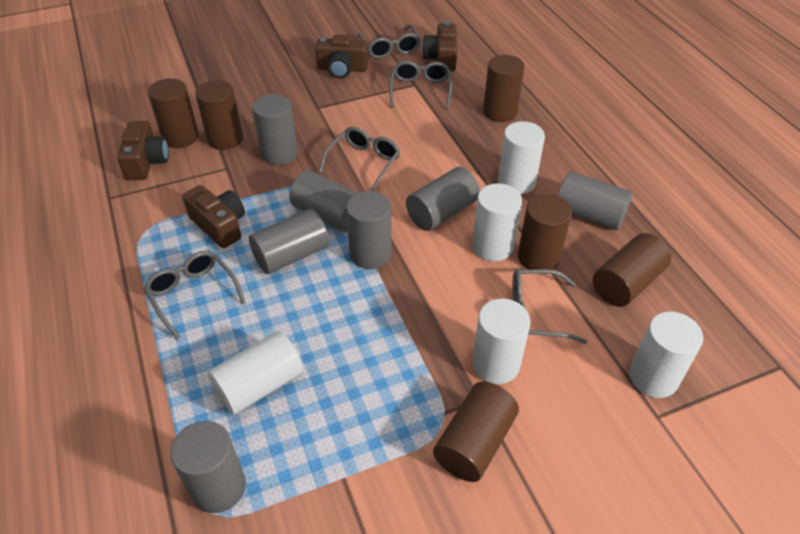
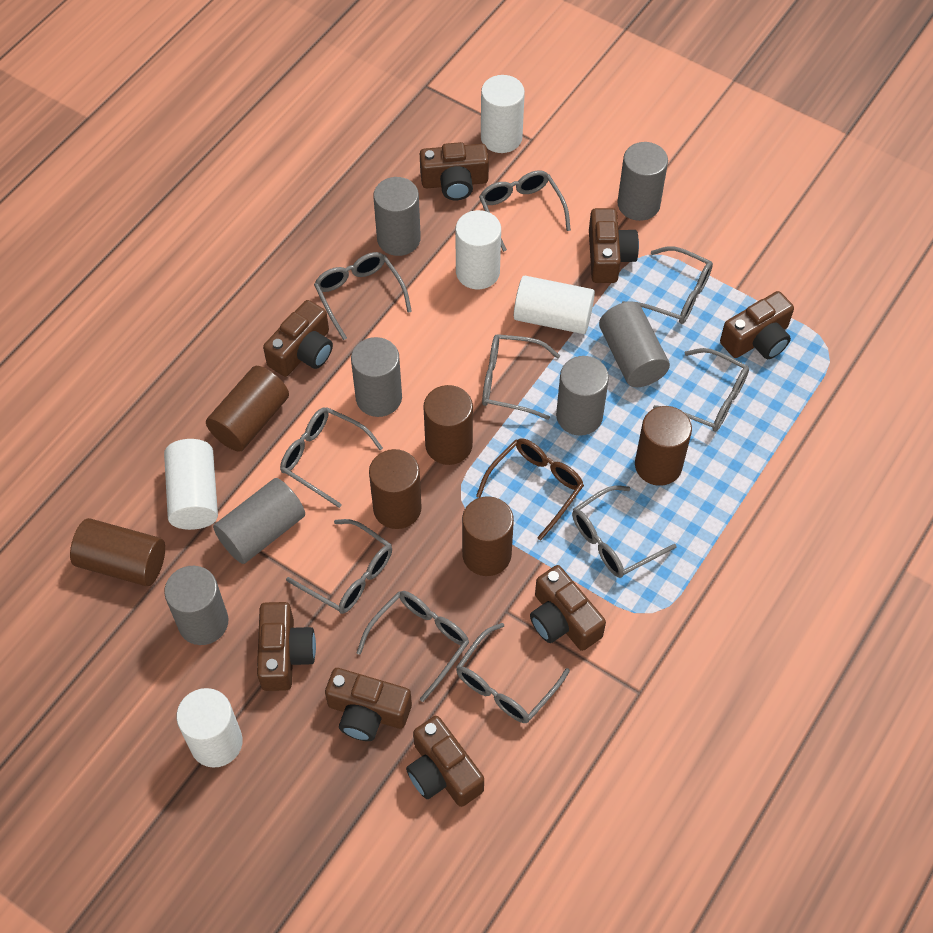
brown camera: [117,121,169,180] [182,185,245,248] [315,35,368,78] [422,21,457,72] = 4 -> [257,602,316,691] [263,300,333,377] [325,668,412,741] [406,716,484,807] [420,142,489,200] [530,565,606,651] [589,208,639,283] [720,291,794,359] = 8
brown glasses: none = 0 -> [476,438,584,541] = 1
grey glasses: [144,251,246,339] [319,127,400,191] [358,25,421,59] [389,61,452,109] [513,269,587,344] = 5 -> [280,407,383,508] [286,519,392,614] [314,252,412,340] [356,591,469,702] [456,623,570,723] [479,171,571,252] [482,334,560,420] [572,485,677,578] [622,246,713,324] [653,348,749,432] = 10

